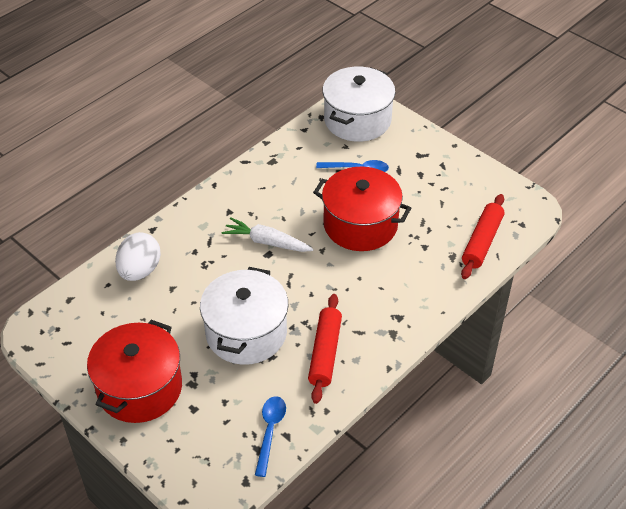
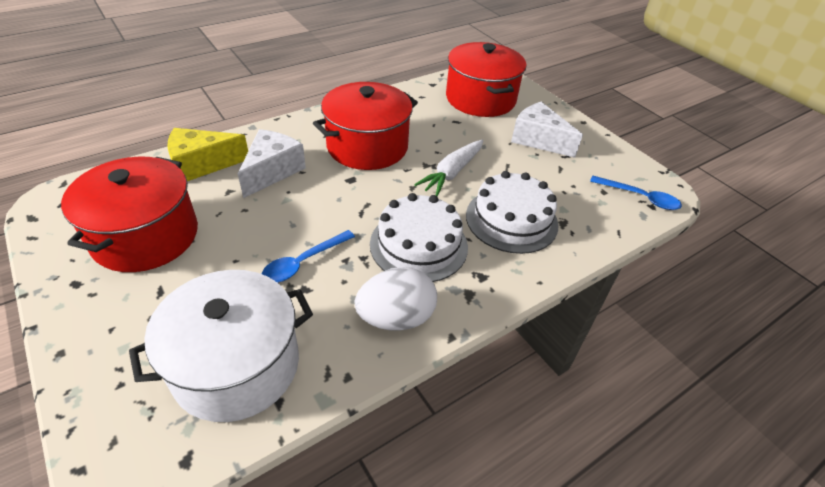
red pot: [87,320,182,423] [313,167,411,251] = 2 -> [61,157,198,272] [313,82,418,170] [446,42,526,117] = 3
red rolling pin: [308,294,342,404] [461,194,504,279] = 2 -> none = 0
white cake: none = 0 -> [370,193,468,282] [466,171,559,254] = 2
white cheese: none = 0 -> [238,129,306,198] [511,102,583,158] = 2
white pot: [200,267,288,365] [323,67,395,142] = 2 -> [129,270,313,422] = 1
yellow cheese: none = 0 -> [167,128,248,181] = 1

